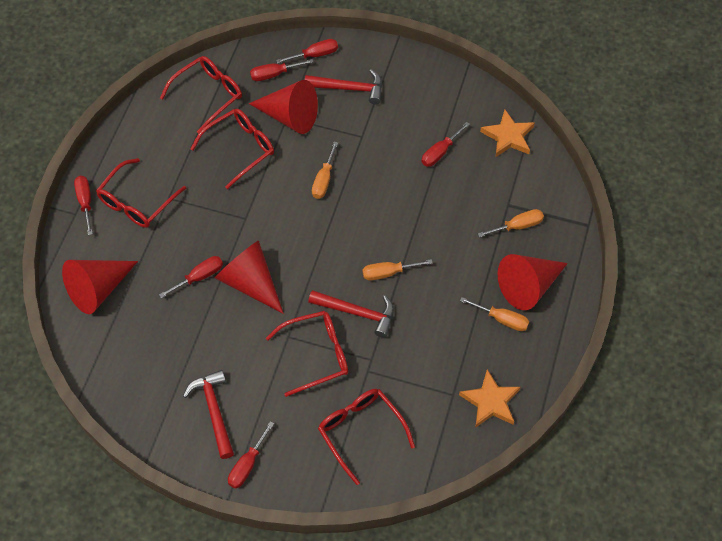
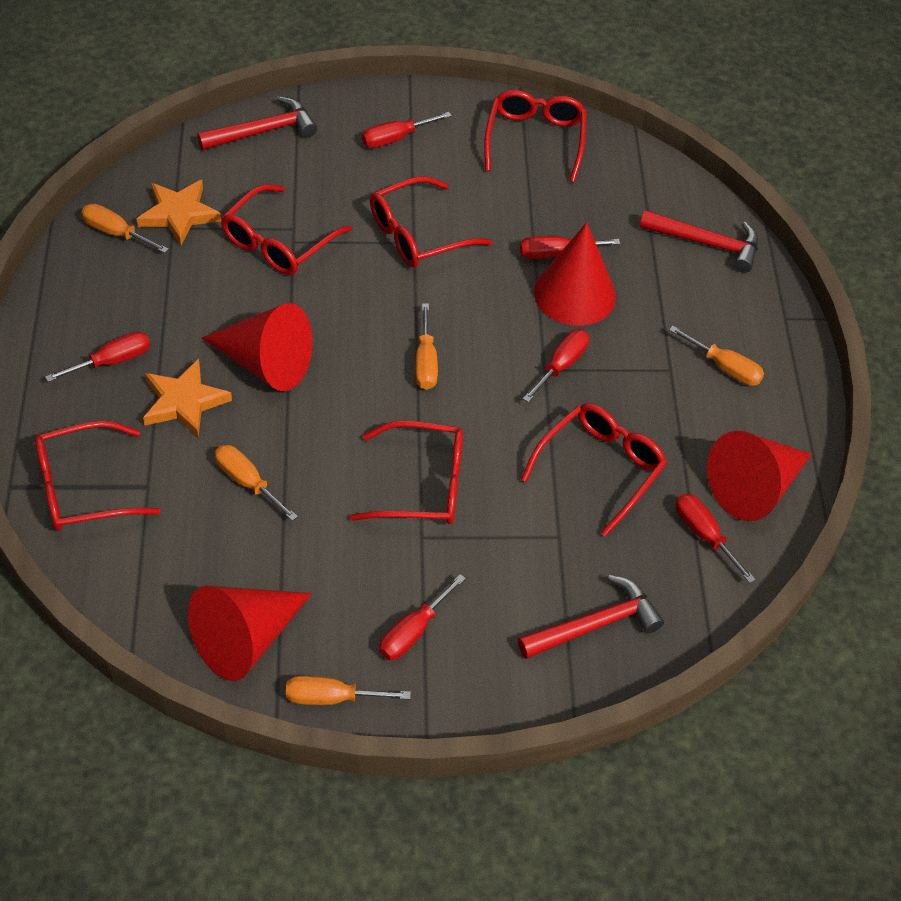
orange screwdriver: [312,142,338,199] [362,259,433,280] [460,297,529,331] [478,209,544,237] = 4 -> [81,204,169,253] [215,445,298,521] [286,676,411,705] [415,303,438,390] [669,326,764,386] = 5
red glasses: [96,158,186,228] [160,56,242,134] [190,109,274,189] [266,311,348,397] [318,389,415,485] = 5 -> [35,421,161,531] [221,184,352,275] [350,421,463,524] [370,176,492,267] [484,90,587,182] [521,403,667,537] = 6

